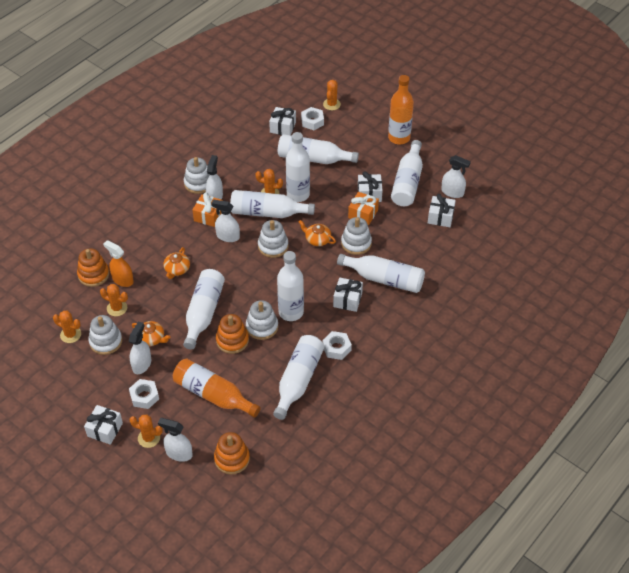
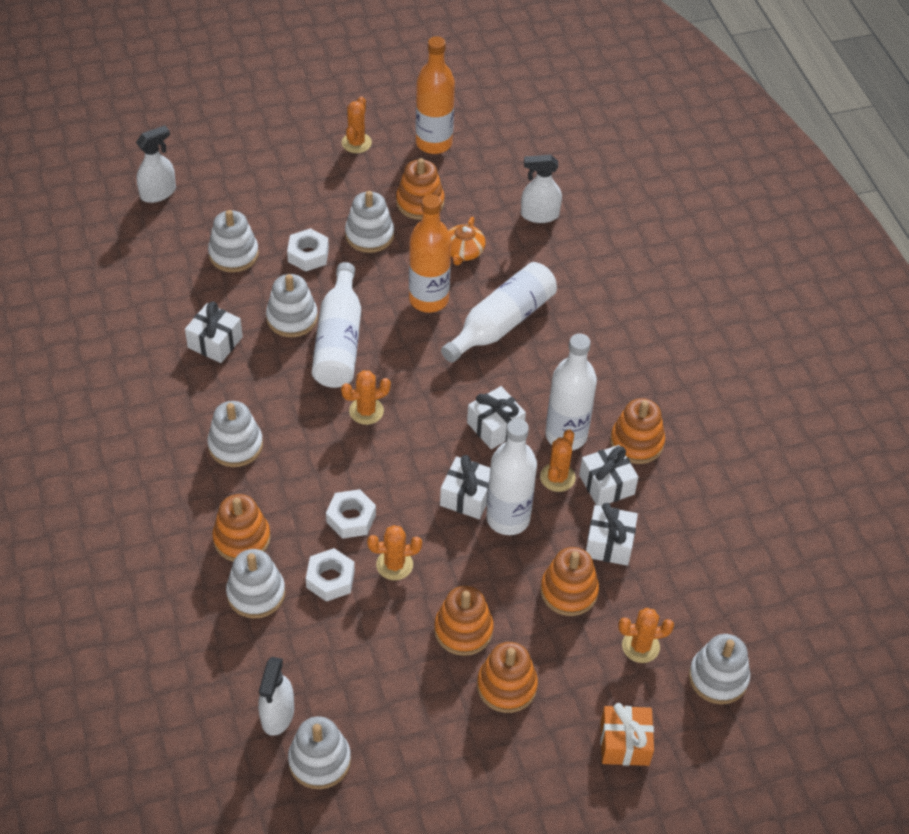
orange gift: [193,192,223,227] [348,192,379,225] = 2 -> [601,703,654,766] = 1
orange spray bottle: [103,240,134,287] = 1 -> none = 0
orange stacking toy: [77,248,109,287] [214,432,250,474] [216,314,249,354] = 3 -> [212,494,271,562] [396,158,444,220] [434,586,493,656] [477,642,538,713] [541,547,599,616] [610,398,665,464] = 6
orange teapot: [132,321,170,346] [163,247,190,279] [299,220,336,246] = 3 -> [448,217,486,266] = 1
white bottle: [183,269,225,350] [230,190,315,218] [273,335,324,420] [277,251,304,321] [278,134,359,164] [286,132,310,202] [337,254,425,293] [391,140,423,206] = 8 -> [312,262,361,388] [441,262,557,363] [486,419,537,535] [545,334,597,450] = 4
white spray bottle: [129,321,151,374] [158,418,193,462] [206,155,223,200] [211,199,240,242] [441,155,471,198] = 5 -> [136,125,176,203] [258,657,294,736] [521,155,562,223] = 3
white stacking toy: [88,315,122,355] [184,157,209,194] [246,300,278,340] [258,220,288,258] [341,217,372,255] = 5 -> [207,401,263,467] [208,210,259,272] [226,549,285,619] [266,274,318,337] [288,716,351,789] [345,191,394,253] [689,634,750,704] = 7

